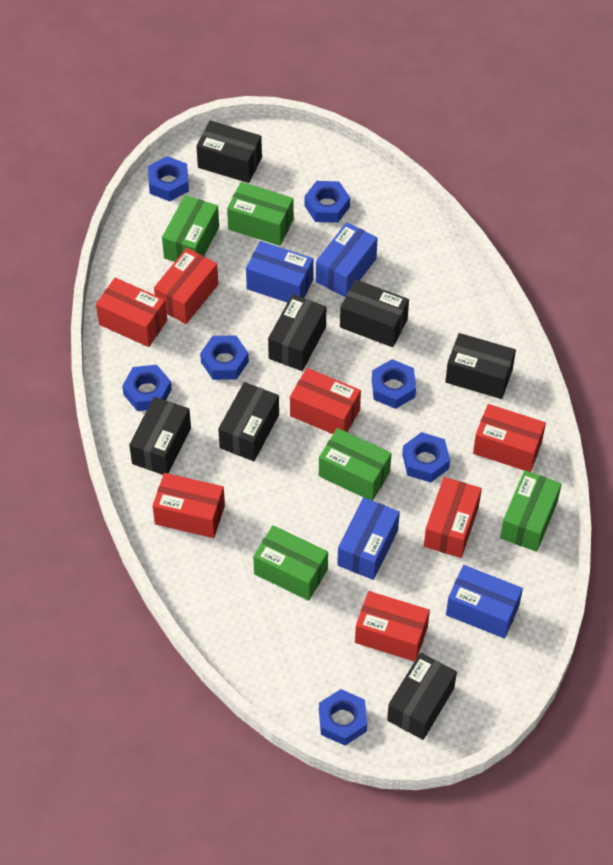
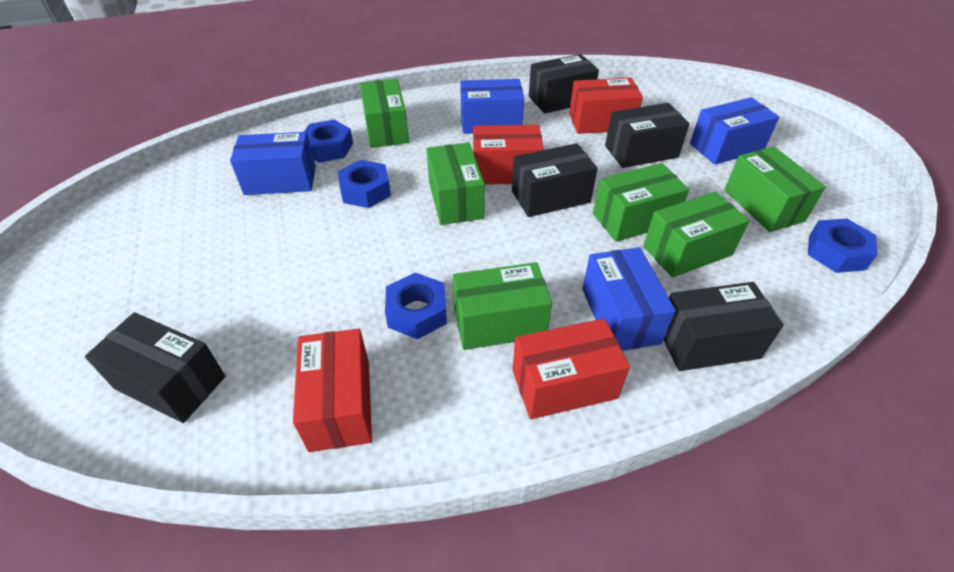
black box: [129,397,191,475] [196,120,262,183] [218,382,279,461] [268,294,326,371] [340,279,409,347] [387,653,457,740] [445,333,516,399] = 7 -> [85,312,225,423] [512,143,597,217] [529,54,599,114] [605,103,690,168] [664,282,784,371] = 5
blue nut: [122,365,172,411] [148,156,189,201] [200,336,249,380] [304,181,350,223] [319,689,367,745] [372,359,416,409] [402,432,450,483] = 7 -> [304,120,353,163] [338,160,391,208] [385,273,447,339] [808,218,877,273] = 4
green box: [162,195,219,262] [227,182,294,246] [253,525,328,601] [319,428,392,501] [500,470,562,552] = 5 -> [360,79,409,148] [426,143,485,225] [453,262,552,350] [593,163,689,242] [643,192,750,277] [724,147,826,232] = 6
red box: [96,278,167,347] [152,473,225,538] [154,248,218,324] [290,368,361,434] [355,591,430,662] [424,477,482,558] [473,404,546,472] = 7 -> [293,329,372,452] [473,125,544,184] [513,318,630,419] [569,78,643,134] = 4

